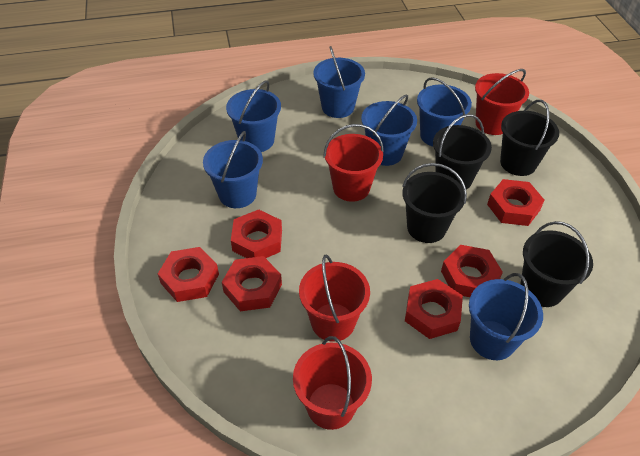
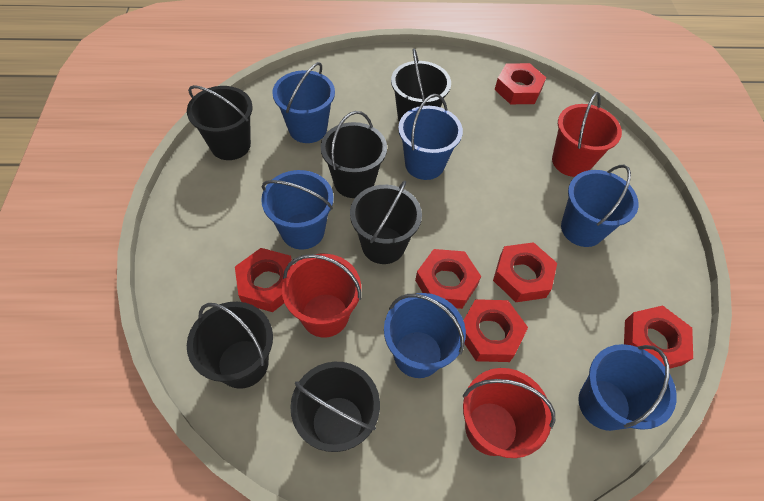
black bucket: [402,163,467,243] [433,114,492,190] [500,100,559,176] [520,221,593,307] = 4 -> [187,85,253,160] [187,302,273,389] [290,362,380,452] [321,111,387,198] [350,181,422,264] [391,48,451,122] = 6
red bucket: [293,336,372,430] [299,255,370,342] [323,124,384,202] [475,69,529,135] = 4 -> [282,254,361,337] [463,368,555,458] [552,92,622,177] = 3

